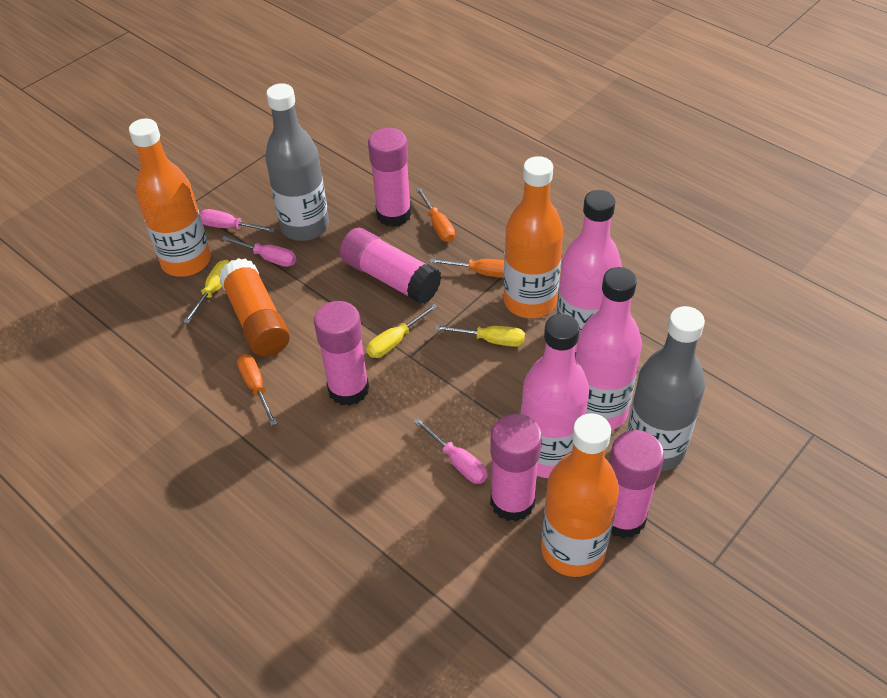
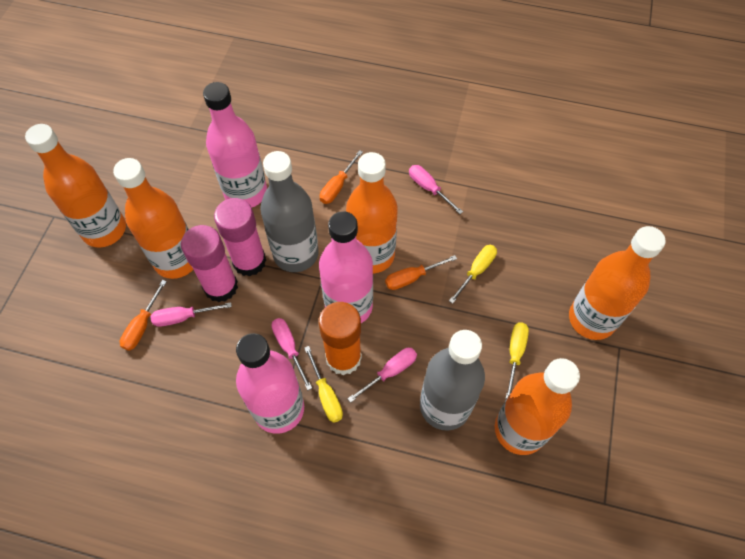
orange bottle: [129,118,211,277] [504,156,563,318] [541,413,619,577] = 3 -> [25,124,126,248] [113,158,193,279] [346,152,398,273] [495,358,580,455] [569,226,666,340] = 5
pink glue stick: [314,301,369,406] [340,228,442,304] [368,128,412,227] [490,414,542,522] [609,430,664,538] = 5 -> [181,225,238,302] [214,198,266,276] = 2
pink screwdriver: [200,209,275,232] [221,236,296,267] [414,418,488,484] = 3 -> [151,302,232,327] [271,318,312,390] [347,348,417,403] [409,165,463,214] = 4

